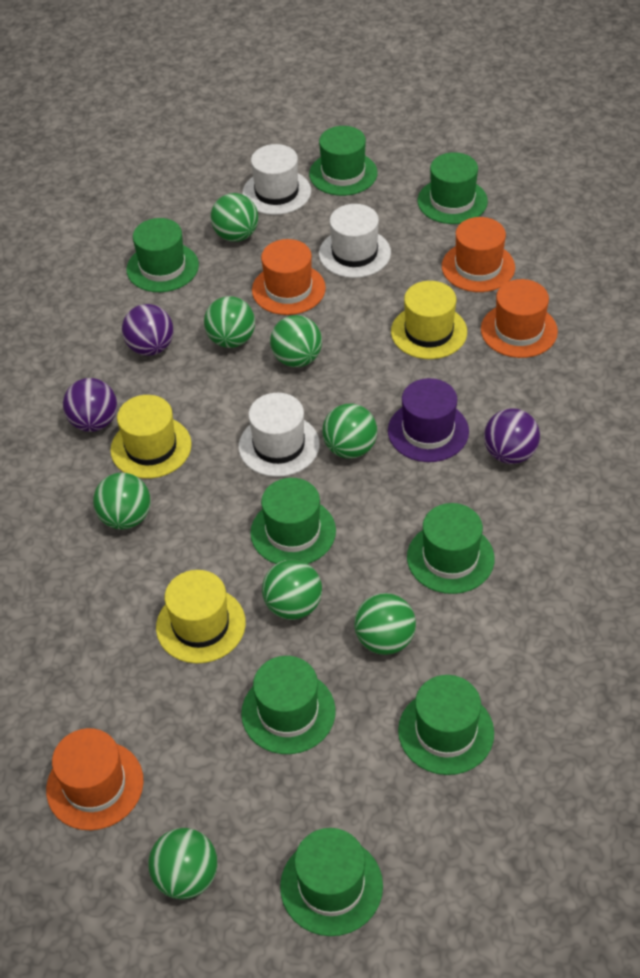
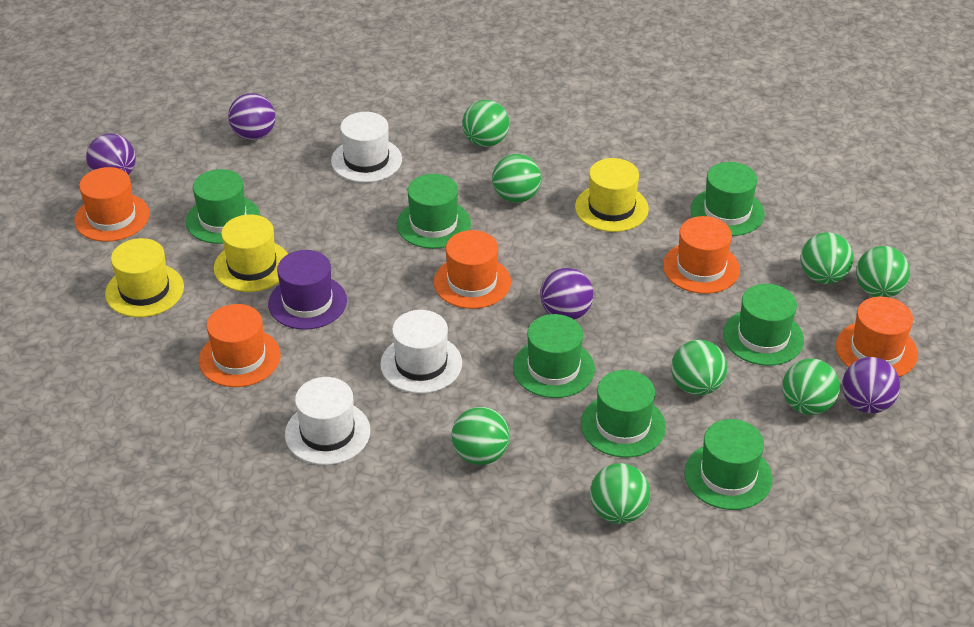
green hat: [127,218,199,292] [241,656,336,754] [250,478,336,564] [280,828,383,936] [309,126,377,196] [398,675,494,775] [407,503,494,594] [418,152,488,224] = 8 -> [186,169,260,244] [397,174,471,249] [513,314,595,398] [581,370,666,458] [684,419,773,510] [691,162,765,236] [723,284,804,366] = 7
orange hat: [46,728,144,830] [252,239,326,315] [442,217,515,292] [481,279,558,358] = 4 -> [74,167,150,242] [199,304,281,387] [434,230,511,309] [663,216,740,294] [836,296,918,377] = 5
purple ball: [63,378,117,432] [122,304,173,356] [484,408,540,464] = 3 -> [86,133,136,175] [228,93,276,140] [540,268,594,320] [842,357,900,413] = 4

